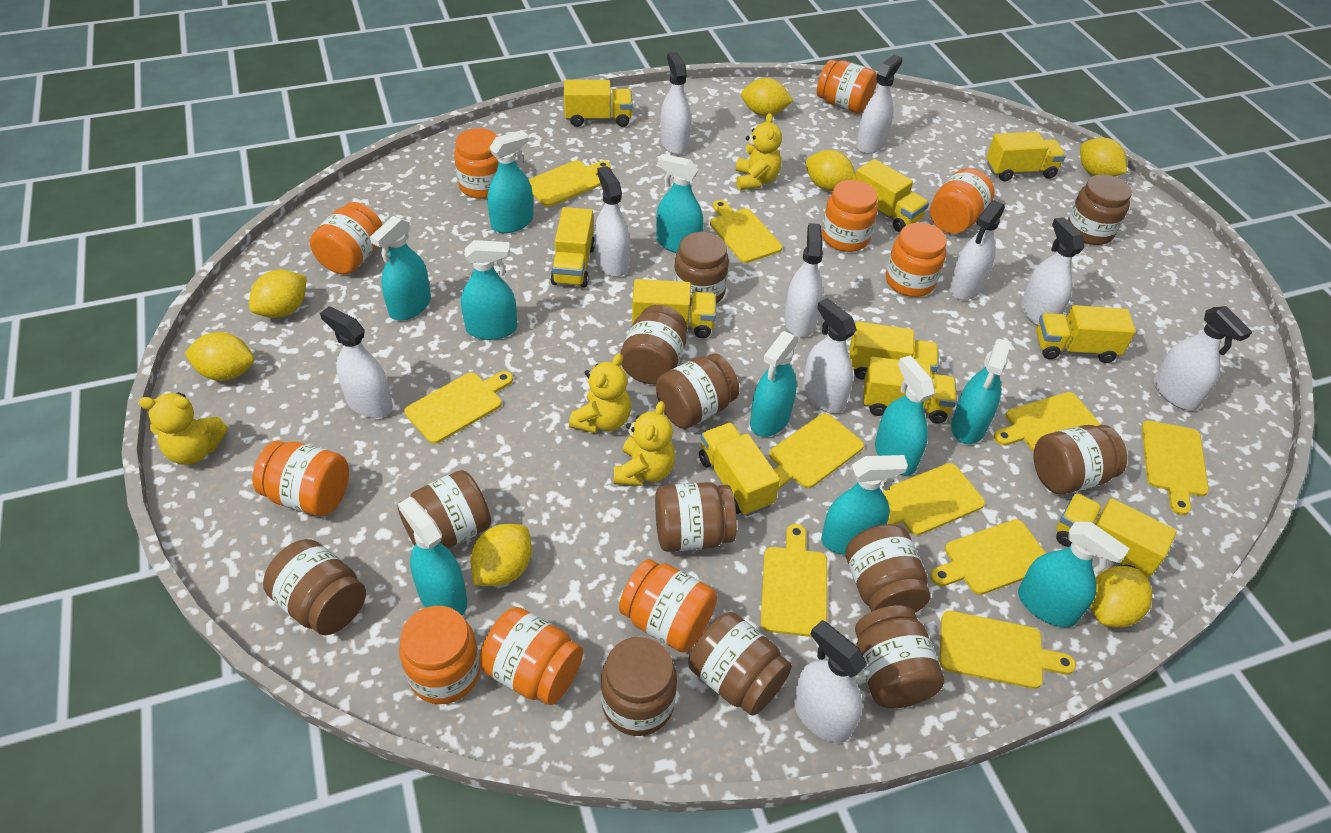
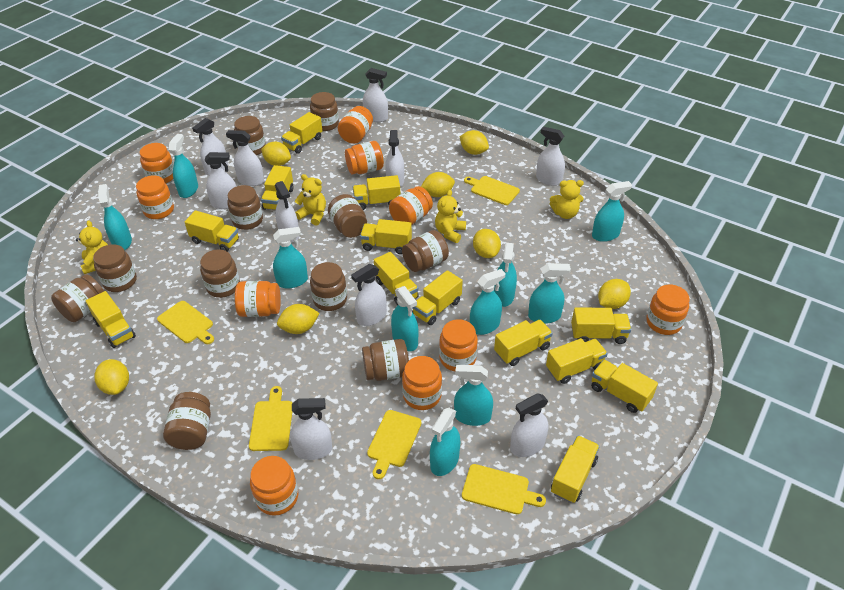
brown jar: [263,539,366,635] [397,470,491,549] [601,636,677,736] [620,305,687,384] [655,482,737,552] [656,353,739,429] [673,232,729,306] [688,612,792,716] [845,524,930,613] [855,605,944,708] [1033,425,1127,494] [1068,174,1132,245] = 12 -> [51,274,104,322] [93,244,137,292] [163,392,211,450] [200,250,240,298] [227,185,263,230] [234,116,266,155] [310,92,339,131] [310,262,347,311] [328,194,367,238] [362,339,409,381] [402,230,449,272] = 11
yellow cutting board: [404,371,513,444] [528,160,611,207] [710,200,782,263] [761,524,827,637] [769,413,864,489] [883,463,985,535] [930,519,1046,595] [940,611,1076,689] [994,392,1101,451] [1142,420,1209,515] = 10 -> [157,301,214,344] [249,386,292,451] [367,410,422,479] [462,464,546,514] [464,176,520,205] = 5
yellow truck: [550,207,595,287] [564,80,633,127] [632,279,716,338] [699,422,780,516] [849,321,939,380] [855,159,929,232] [864,357,957,424] [987,132,1066,181] [1036,305,1136,363] [1056,493,1176,578] = 10 -> [86,291,136,348] [185,210,239,252] [261,165,294,210] [281,112,322,154] [353,175,400,210] [360,219,412,254] [374,252,419,306] [412,270,463,325] [494,320,553,366] [546,338,608,384] [551,436,600,503] [571,308,631,344] [591,360,658,413] = 13

